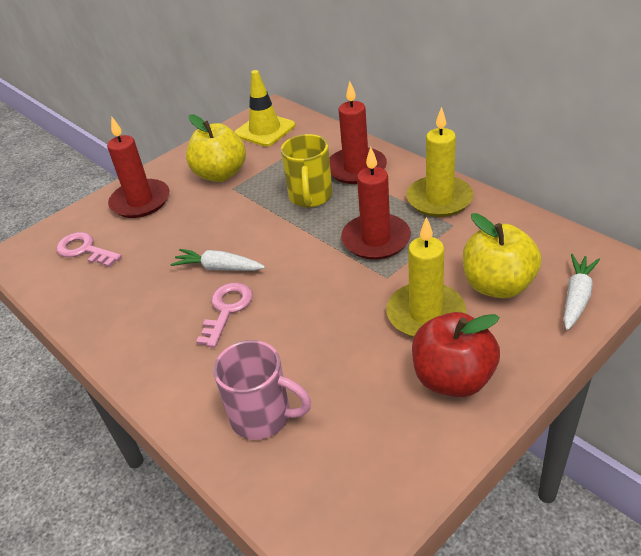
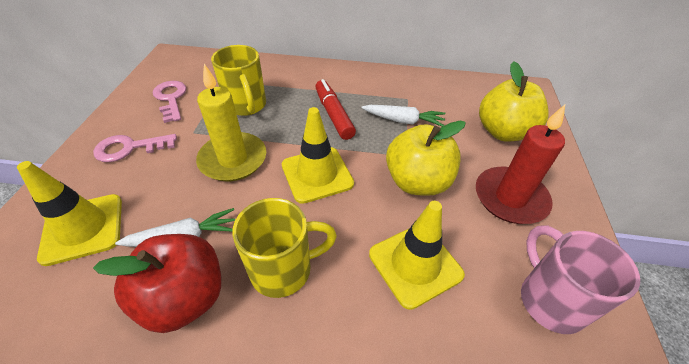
red candle: [107,116,170,218] [329,81,387,184] [341,147,411,260] = 3 -> [476,105,565,224] = 1
red marker: none = 0 -> [315,79,356,140] = 1
yellow candle: [387,217,466,338] [407,107,473,217] = 2 -> [196,64,266,181] = 1
yellow mug: [281,134,333,207] = 1 -> [211,45,266,116] [232,198,337,298] = 2
yellow traffic cone: [235,70,295,147] = 1 -> [17,161,122,266] [282,107,354,204] [369,201,465,310] = 3

